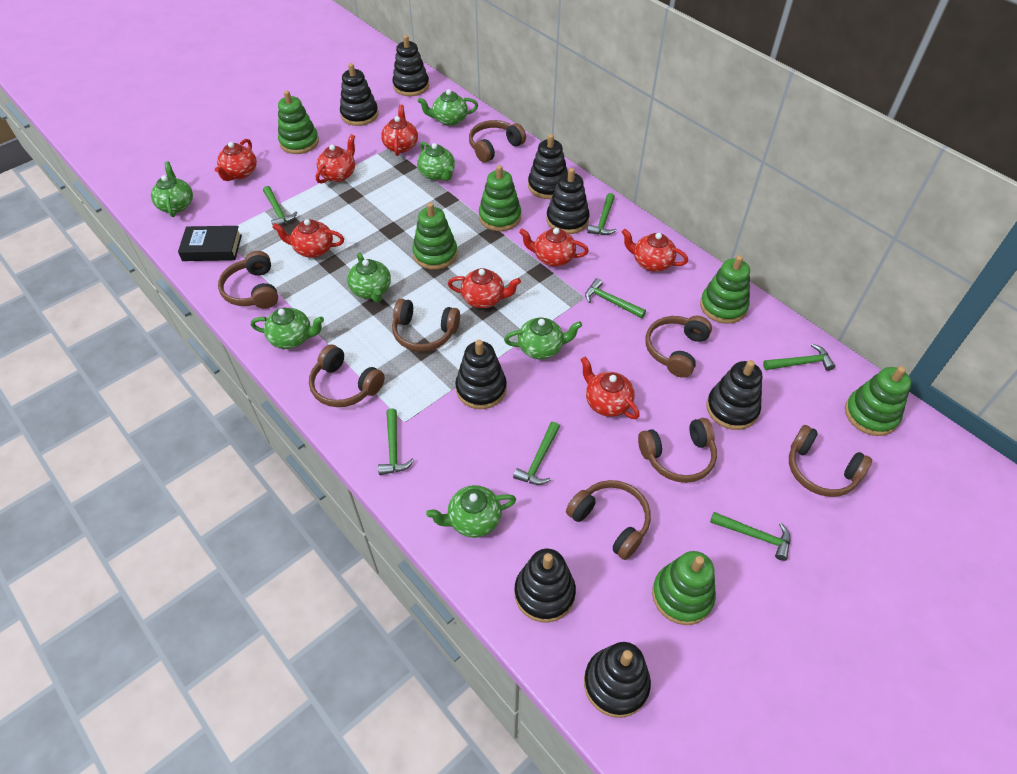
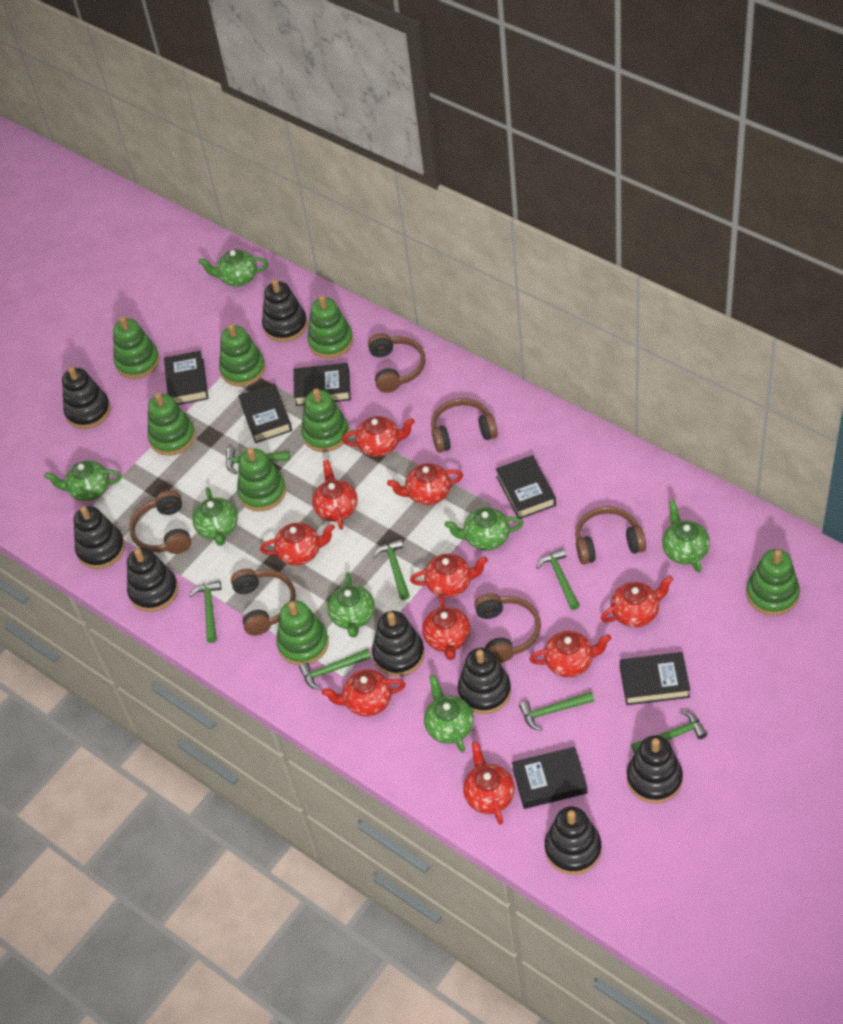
black book: [178,226,242,261] = 1 -> [164,351,208,405] [238,383,292,443] [293,363,351,406] [496,455,556,519] [512,747,587,809] [620,652,690,705] = 6
brown headphones: [218,251,278,309] [309,344,385,407] [392,298,460,352] [469,120,526,163] [566,480,651,560] [638,418,717,483] [645,316,712,378] [789,425,872,497] = 8 -> [129,490,191,554] [231,569,296,636] [368,333,425,393] [431,398,498,452] [474,593,541,663] [575,506,646,564] = 6
green stacking toy: [278,91,319,154] [412,202,457,270] [479,165,521,231] [652,551,716,625] [700,255,750,324] [845,366,911,436] = 6 -> [113,316,160,379] [148,393,195,456] [219,324,265,387] [237,448,286,511] [276,601,329,666] [301,388,349,452] [307,295,353,359] [746,549,800,616] = 8
red teapot: [215,139,257,181] [272,219,344,258] [316,134,355,184] [381,105,418,156] [448,268,521,308] [519,228,589,267] [580,357,640,419] [622,229,688,272] = 8 -> [260,523,335,566] [312,460,358,530] [322,669,406,717] [342,416,415,457] [387,463,463,505] [410,553,488,598] [422,594,470,660] [463,742,515,825] [530,631,611,677] [601,575,673,627] = 10

